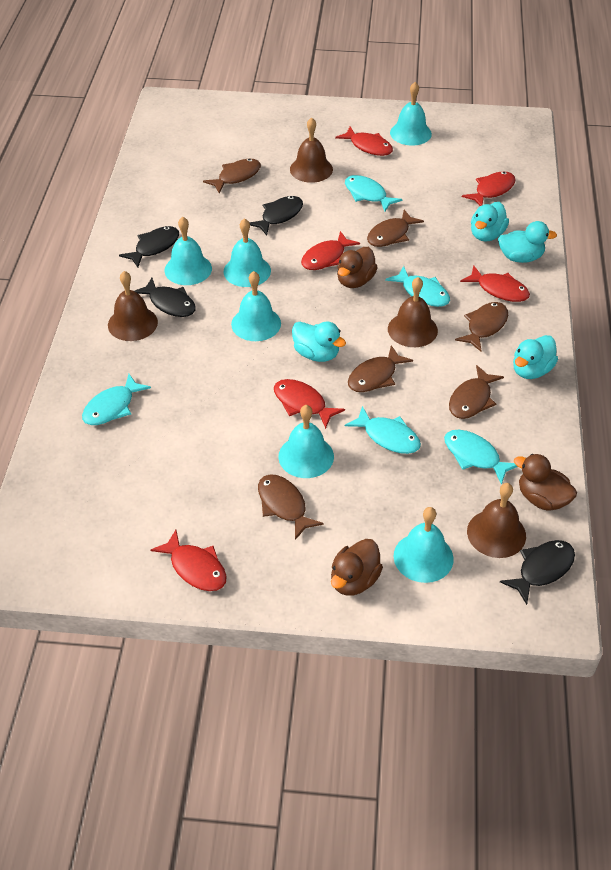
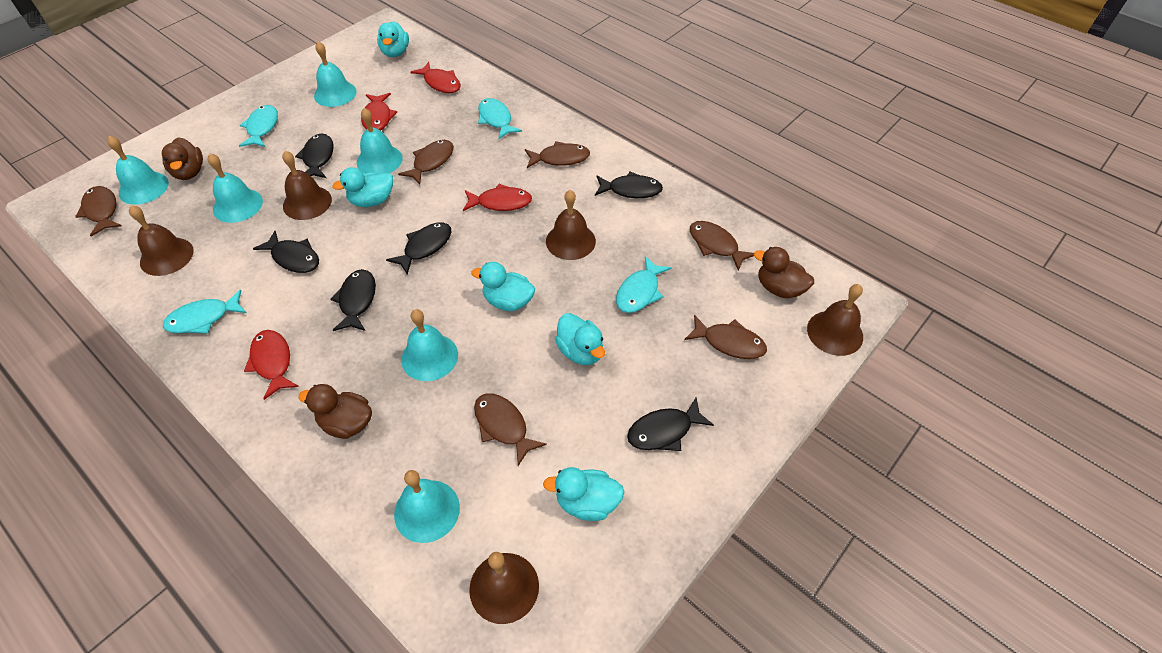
black fish: [119,226,179,268] [135,278,196,317] [249,196,303,236] [500,540,575,605] = 4 -> [253,231,319,273] [295,134,334,178] [331,269,376,331] [386,222,451,275] [595,171,663,198] [627,397,714,451] = 6
brown bell: [108,271,158,341] [290,117,333,183] [388,277,438,347] [467,483,526,558] = 4 -> [129,205,194,276] [282,151,332,220] [469,552,539,624] [546,190,596,260] [807,284,863,356] = 5
red fish: [150,530,227,591] [274,379,345,429] [301,231,360,270] [335,126,393,156] [460,265,530,302] [462,172,516,206] = 6 -> [244,330,299,400] [361,93,397,131] [410,62,461,93] [463,184,532,211] = 4
turquoise duck: [292,322,346,362] [471,202,509,241] [498,221,557,263] [513,335,558,379] = 4 -> [332,167,393,207] [377,21,409,57] [471,262,535,311] [543,467,624,521] [555,313,605,365] = 5
turquoise fish: [82,374,151,425] [345,175,403,211] [345,406,421,454] [385,266,450,307] [444,429,518,485] = 5 -> [163,290,247,334] [239,105,278,147] [478,98,522,139] [616,256,672,313] = 4

